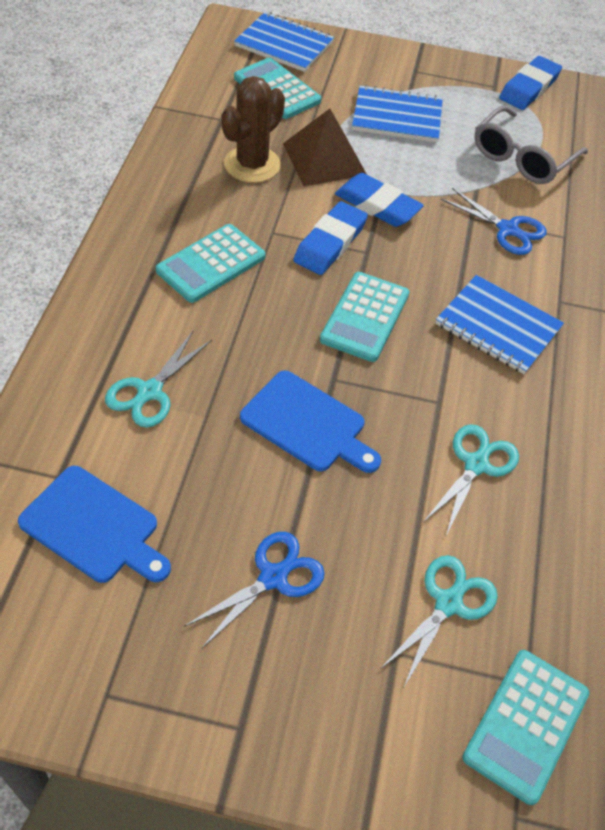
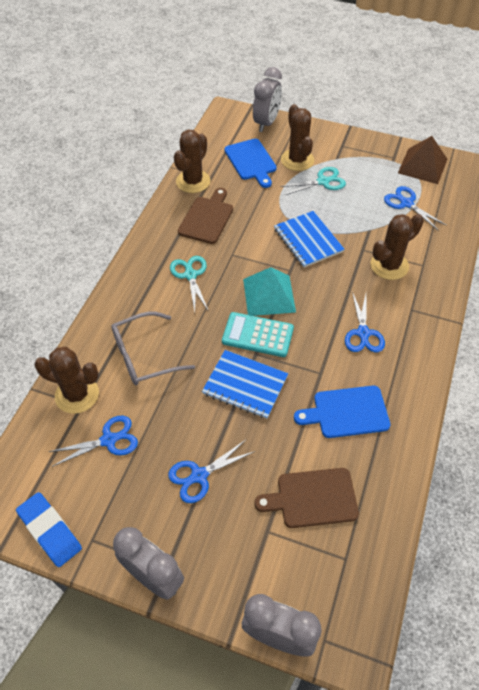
blue eraser: [293,201,368,275] [335,173,424,227] [499,56,562,110] = 3 -> [16,492,82,567] = 1
blue notebook: [234,12,334,72] [352,85,443,142] [436,275,564,374] = 3 -> [202,350,288,419] [274,211,345,268] = 2
blue scissors: [184,532,325,648] [441,188,547,255] = 2 -> [49,416,138,467] [168,440,255,503] [345,292,385,352] [384,186,446,230] = 4
brown cactus: [221,76,285,183] = 1 -> [34,347,99,414] [174,130,211,193] [281,104,314,171] [371,214,424,280] = 4
brown cutting board: none = 0 -> [178,188,233,244] [254,468,359,528] = 2
grey clock: none = 0 -> [113,527,184,600] [242,594,322,656] [253,67,282,132] = 3
turquoise calculator: [156,224,265,303] [234,58,321,119] [320,272,410,362] [462,650,589,805] = 4 -> [222,312,294,357] = 1
turquoise pyramid: none = 0 -> [243,267,296,316] = 1
turquoise scissors: [105,331,212,428] [380,555,498,686] [424,424,519,535] = 3 -> [170,256,208,312] [280,167,346,195] = 2

